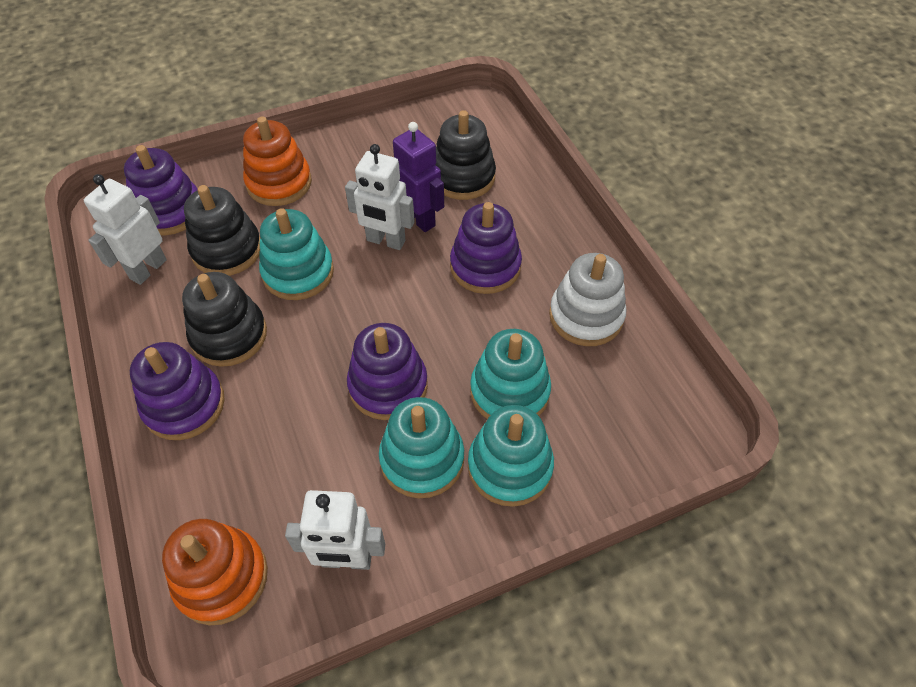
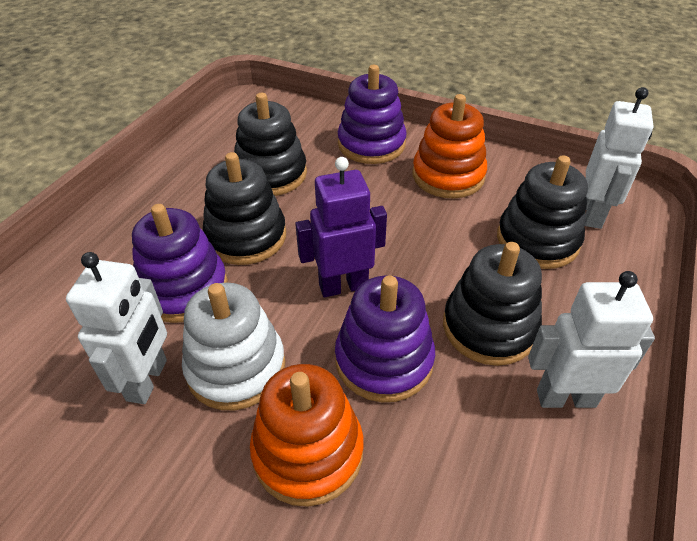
black stacking toy: [182,272,267,367] [184,185,260,276] [436,110,496,200] = 3 -> [203,152,286,265] [234,93,307,196] [443,242,542,366] [497,155,588,269] = 4
purple stacking toy: [124,145,198,235] [130,342,225,440] [347,323,428,420] [450,202,522,294] = 4 -> [132,204,228,323] [335,275,435,402] [338,65,407,164] = 3
turquoise stacking toy: [259,208,334,300] [379,397,464,498] [468,405,554,507] [470,329,551,419] = 4 -> none = 0

